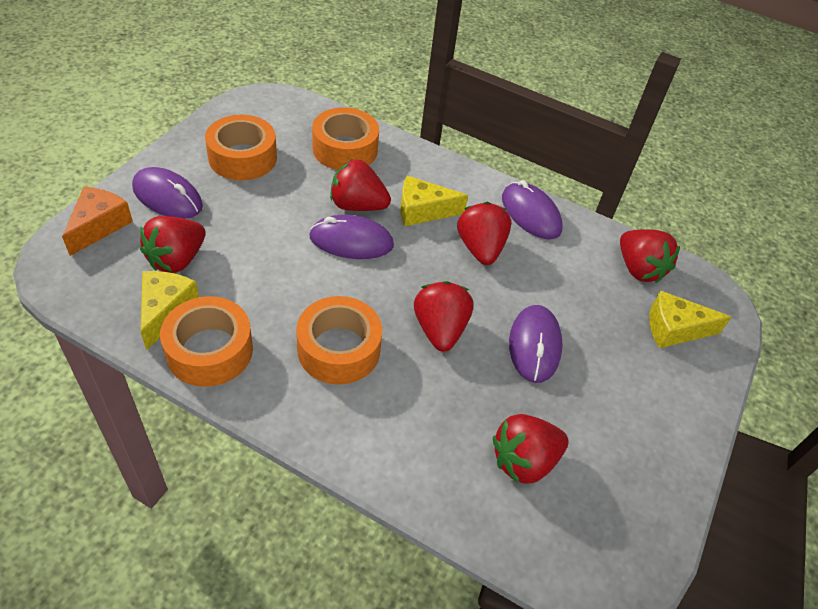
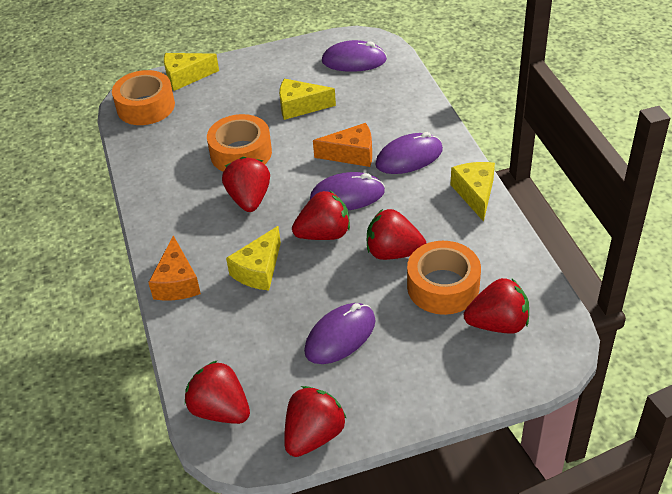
orange cheese: [62,186,133,256] = 1 -> [148,235,201,300] [313,123,372,167] = 2
orange tape: [160,296,253,387] [205,115,277,181] [296,296,382,384] [312,107,379,170] = 4 -> [112,70,175,125] [207,114,272,172] [407,241,481,315] = 3
yellow cheese: [141,271,199,350] [401,176,468,226] [649,291,731,348] = 3 -> [164,53,219,91] [226,226,281,291] [279,79,336,120] [451,162,495,222] = 4

